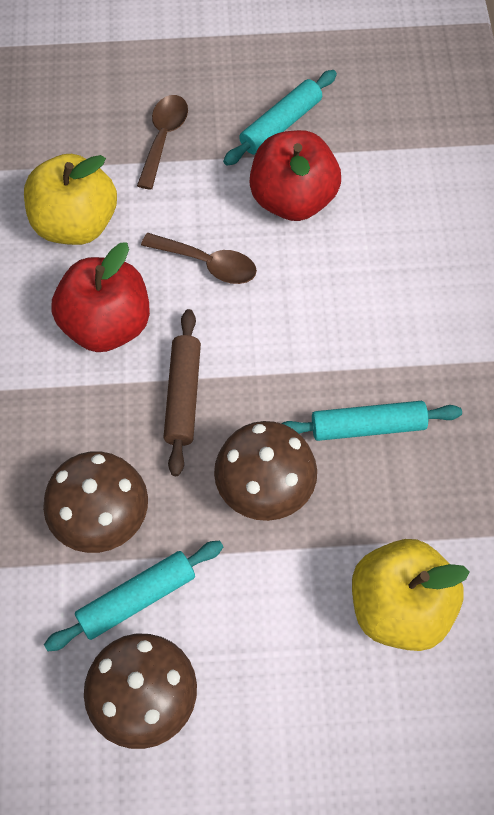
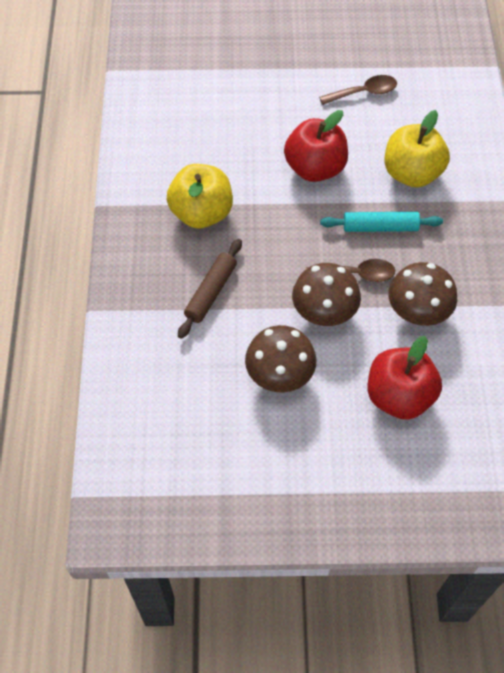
turquoise rolling pin: [44,541,223,651] [223,70,337,166] [281,401,462,441] = 3 -> [320,212,443,232] = 1

